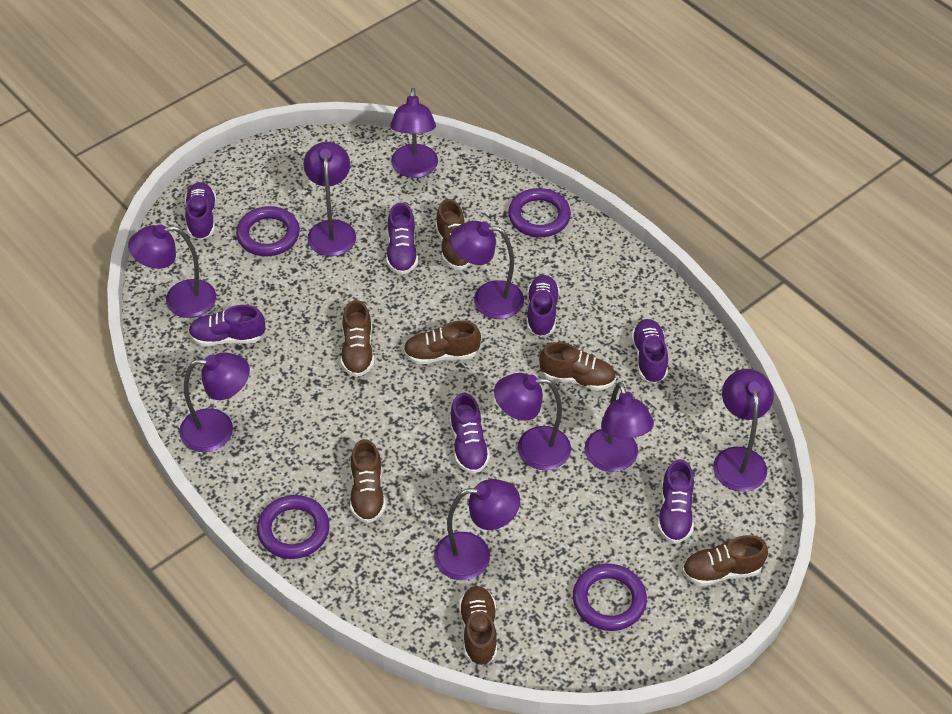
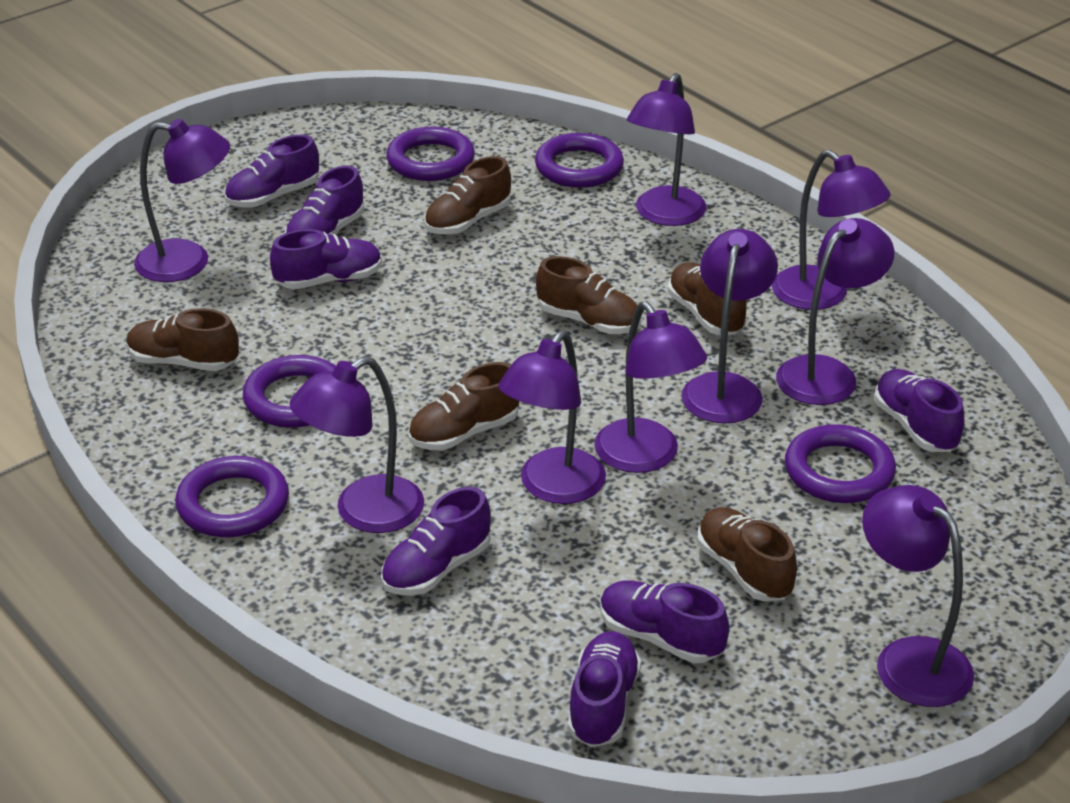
brown shoe: [341,300,374,377] [350,439,386,523] [403,321,481,364] [435,199,471,270] [459,586,497,665] [539,342,616,391] [682,535,768,586] = 7 -> [126,308,239,371] [408,362,519,451] [424,156,511,235] [536,256,641,334] [668,262,747,335] [697,507,797,601] = 6
purple ring: [236,206,300,256] [257,495,330,559] [508,188,571,237] [573,564,647,631] = 4 -> [175,456,289,537] [243,355,336,428] [386,127,475,181] [535,133,624,188] [785,424,896,503] = 5

